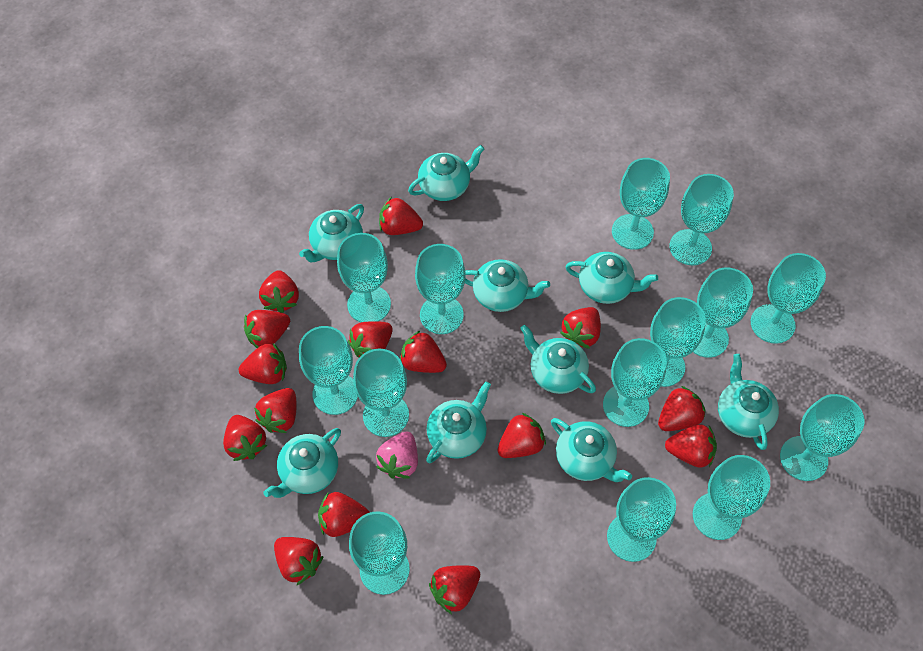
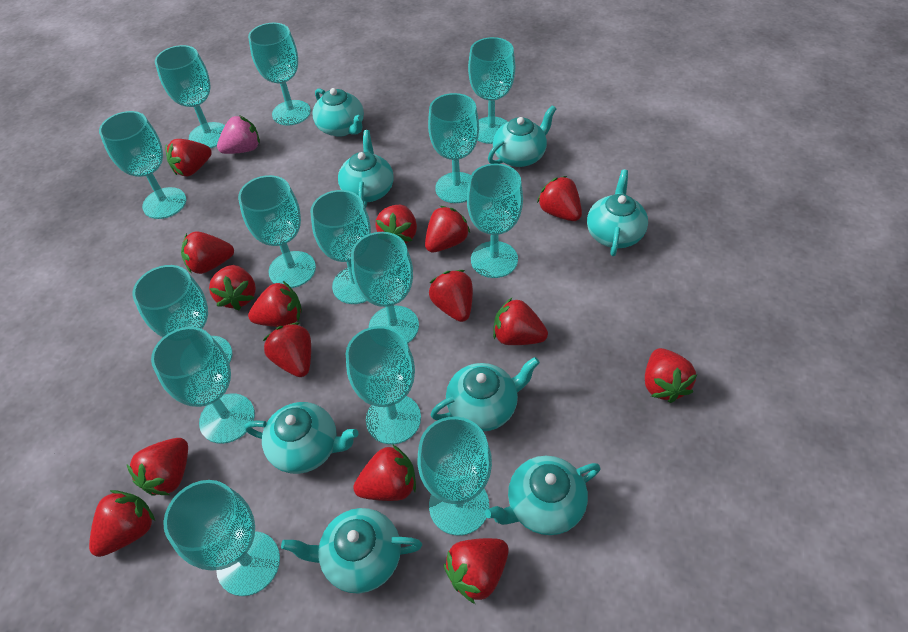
turquoise teapot: [263,428,341,498] [299,204,364,262] [408,145,484,201] [426,382,491,463] [465,259,550,312] [520,325,596,394] [551,418,632,482] [566,252,658,304] [718,354,779,450] = 9 -> [244,402,359,474] [281,508,422,593] [313,88,364,137] [338,130,394,208] [431,357,540,431] [485,456,600,535] [488,105,556,167] [587,170,648,256] = 8

